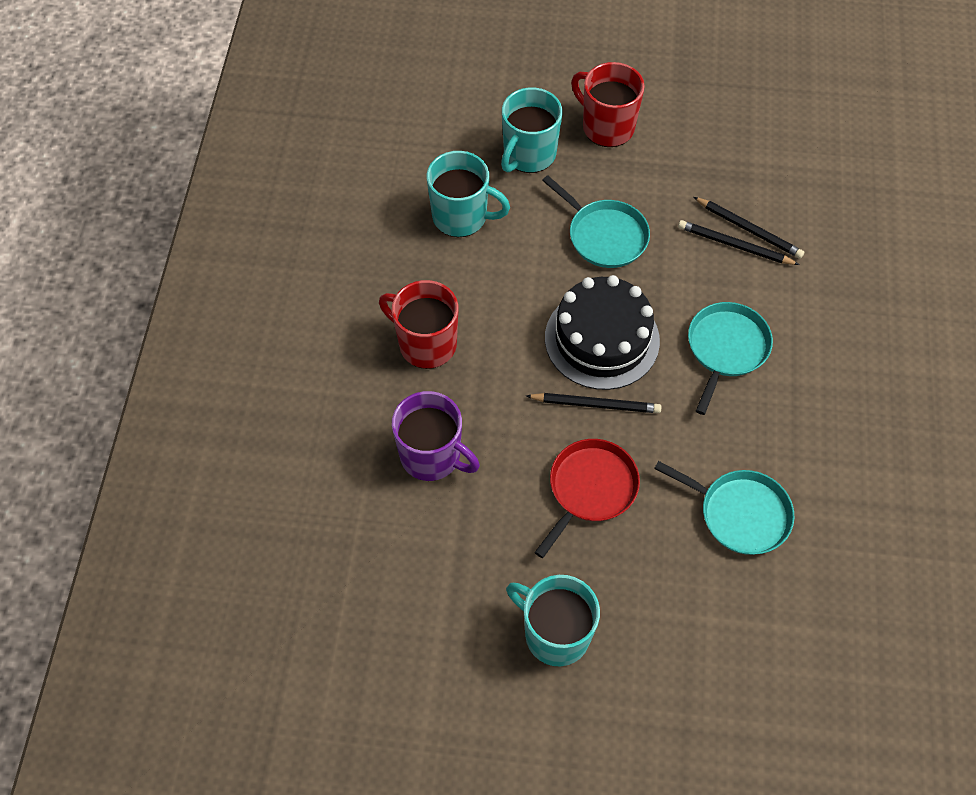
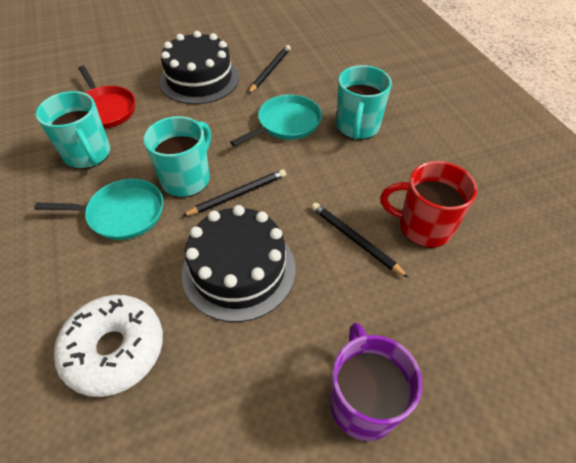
black cake: [545,275,660,390] = 1 -> [160,31,239,104] [182,205,296,322] = 2
red mug: [379,280,458,369] [571,62,645,147] = 2 -> [381,161,477,248] = 1
turquoise pan: [542,175,650,268] [654,461,795,555] [688,302,773,415] = 3 -> [34,179,163,240] [230,95,322,147] = 2
white donut: none = 0 -> [54,295,163,397] = 1

